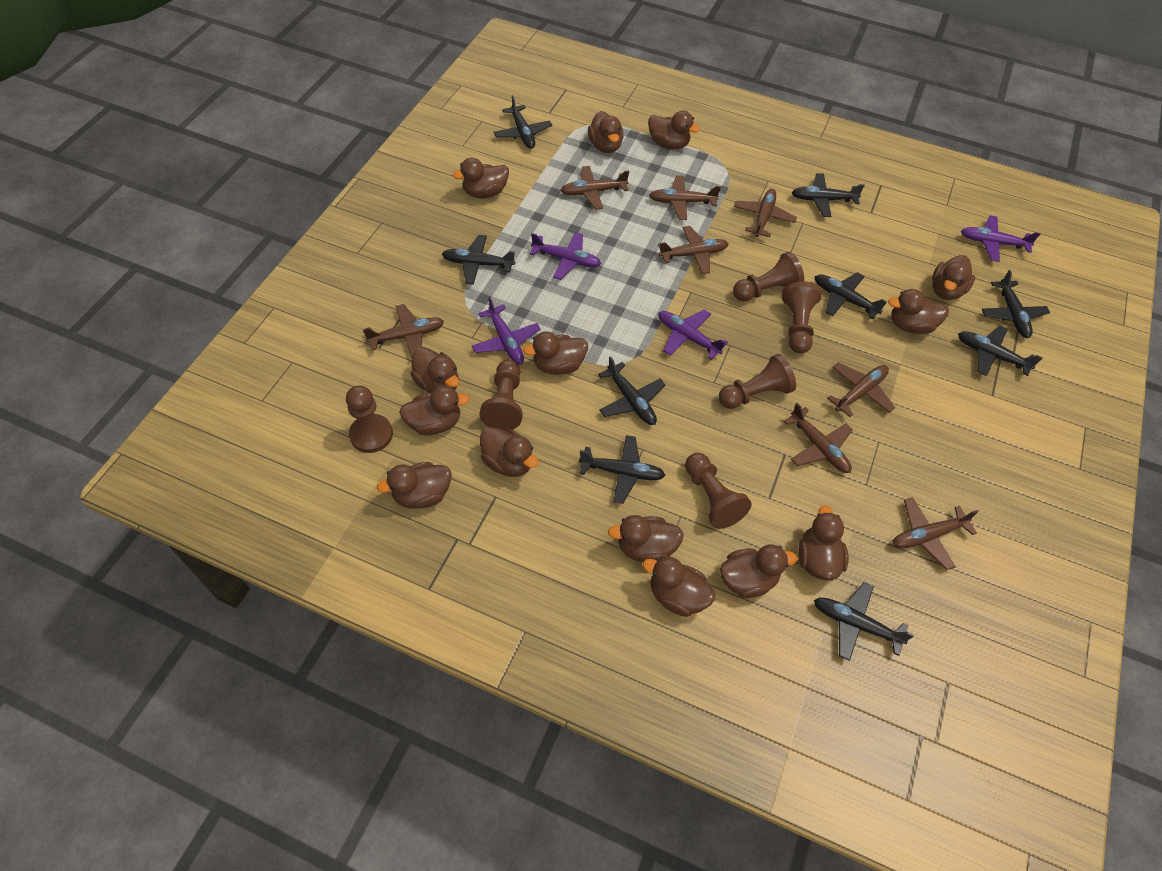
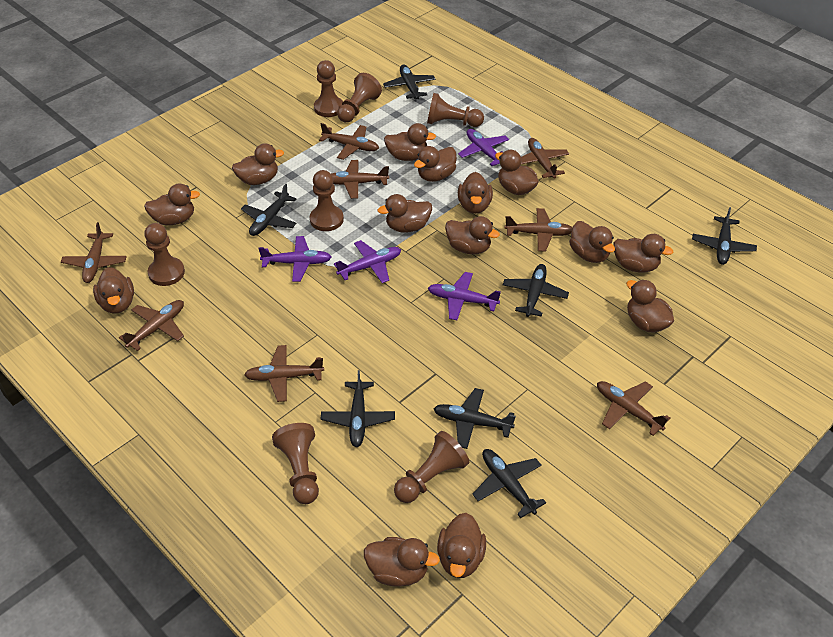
black plane: [442,235,515,285] [494,95,552,149] [579,435,665,504] [598,356,666,425] [791,173,865,217] [814,582,914,661] [815,272,887,319] [958,325,1043,376] [982,270,1050,338] = 9 -> [241,184,297,236] [321,370,395,447] [383,65,436,99] [433,388,516,449] [472,449,546,518] [503,264,569,317] [692,207,757,265] = 7
brown pawn: [346,386,393,453] [479,360,523,431] [685,453,752,529] [719,354,796,409] [733,252,804,302] [782,281,821,353] = 6 -> [144,223,185,286] [272,423,319,504] [310,170,344,231] [314,60,343,117] [337,73,382,122] [394,431,469,503] [427,93,484,127] = 7

